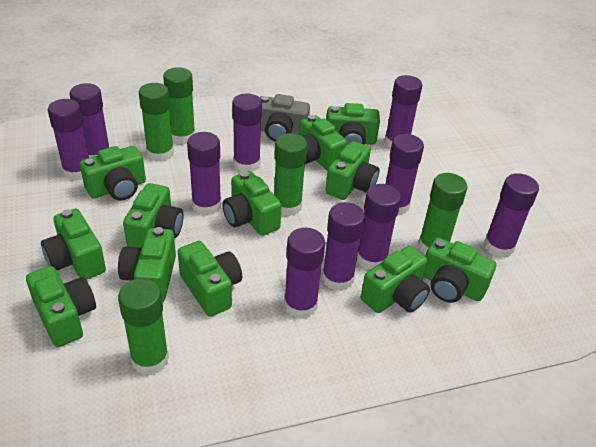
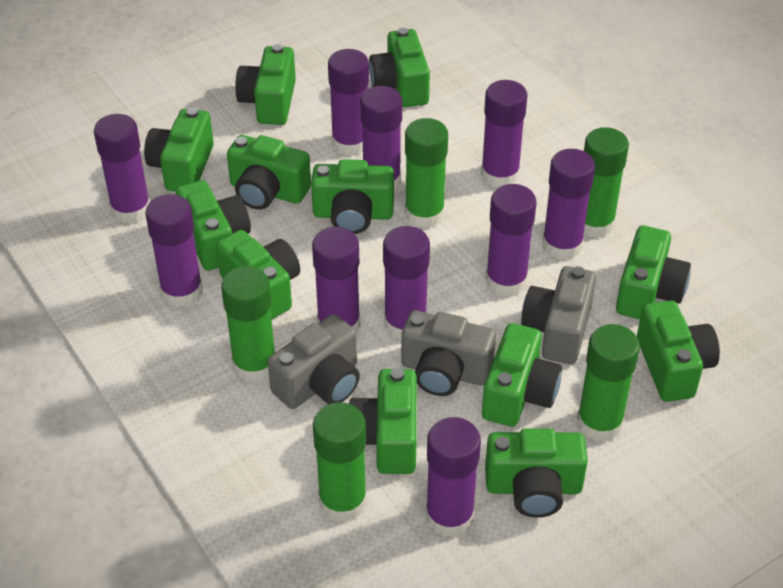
grey camera: [260,94,310,142] = 1 -> [268,314,360,409] [401,310,496,396] [521,266,596,364] = 3

